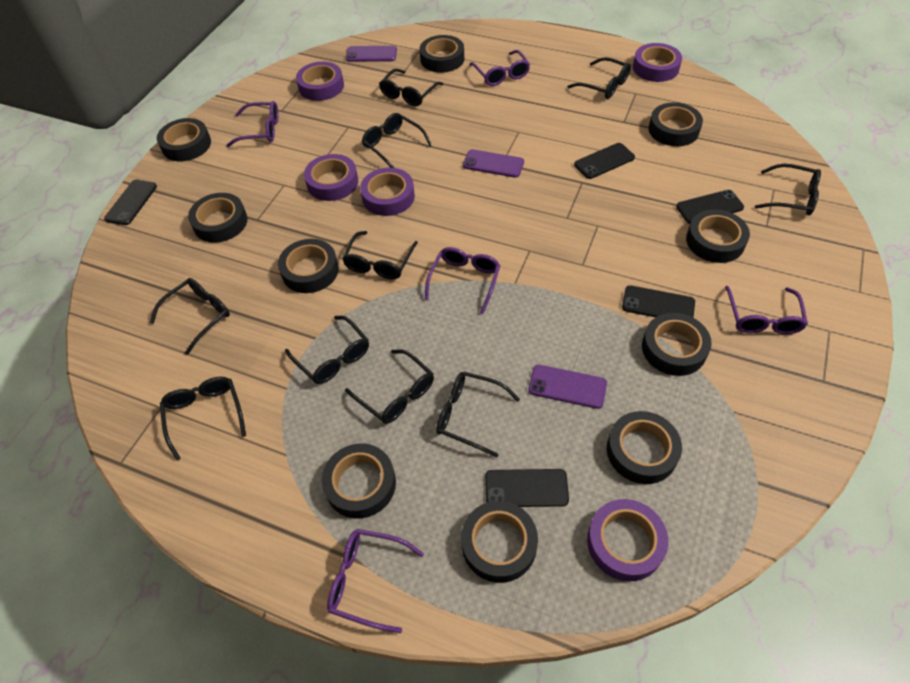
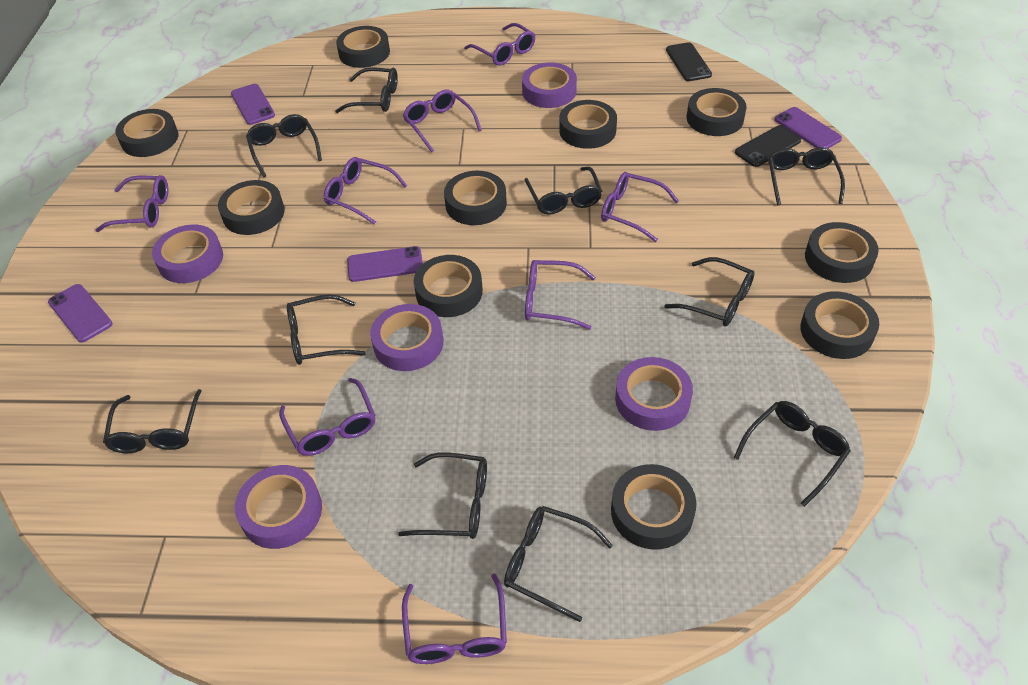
black phone: [104,180,157,225] [485,469,569,507] [574,143,635,179] [622,285,695,318] [676,190,744,224] = 5 -> [666,42,712,81] [735,125,801,167] = 2
purple glasses: [226,101,279,147] [327,529,424,633] [425,247,500,314] [469,50,530,86] [725,286,808,334] = 5 -> [95,175,168,232] [279,378,375,456] [324,157,407,225] [402,573,507,664] [403,90,482,152] [464,23,535,65] [525,260,596,330] [601,172,679,242] = 8
purple phone: [346,46,397,62] [463,149,524,178] [528,365,607,409] = 3 -> [48,284,113,343] [231,84,275,125] [347,246,423,282] [775,107,842,148] = 4

